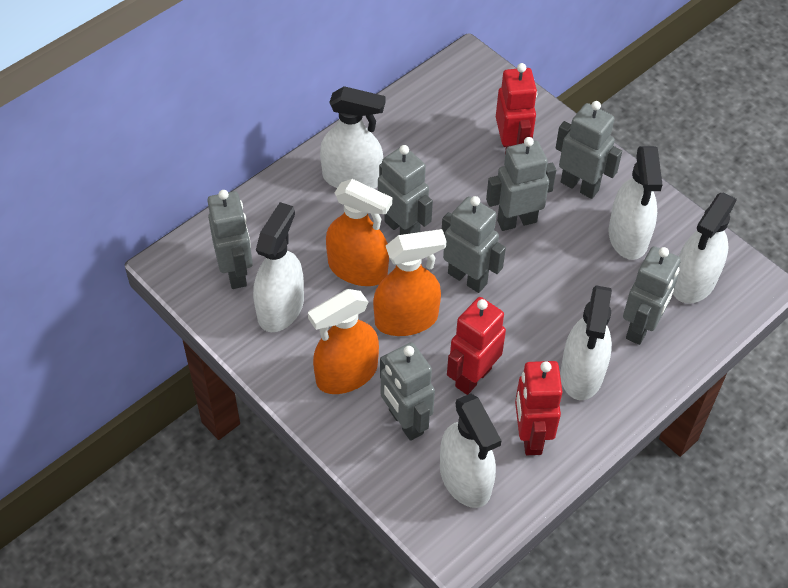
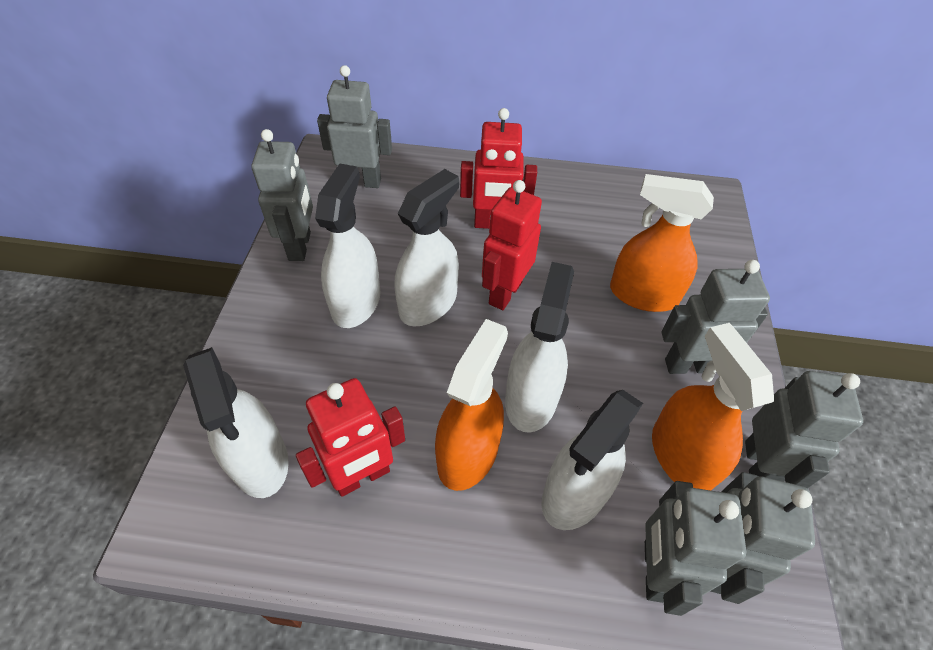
grey robot: [207,190,253,289] [378,145,433,235] [380,342,435,441] [442,196,506,293] [486,137,556,231] [556,101,622,199] [623,246,681,345] = 7 -> [251,129,313,261] [317,65,392,188] [645,481,746,616] [661,260,770,374] [711,472,815,604] [745,371,863,488] = 6
white spray bottle: [253,202,304,332] [320,86,385,189] [440,394,502,508] [561,285,612,400] [608,146,663,260] [673,193,737,304] = 6 -> [183,347,289,498] [315,164,381,328] [394,169,459,326] [505,262,574,433] [541,390,643,530] = 5

